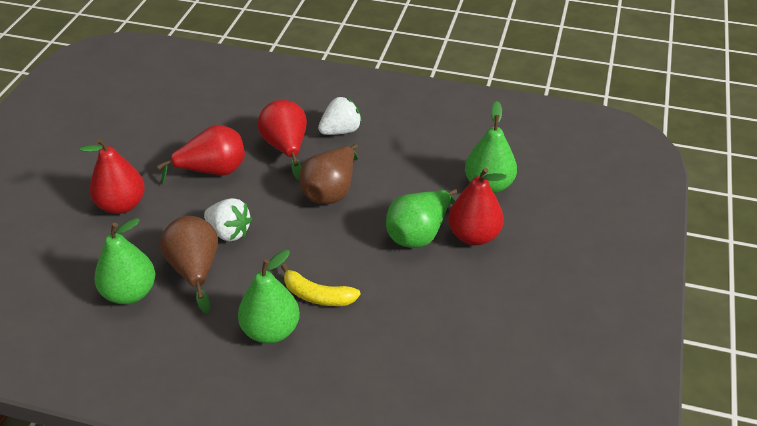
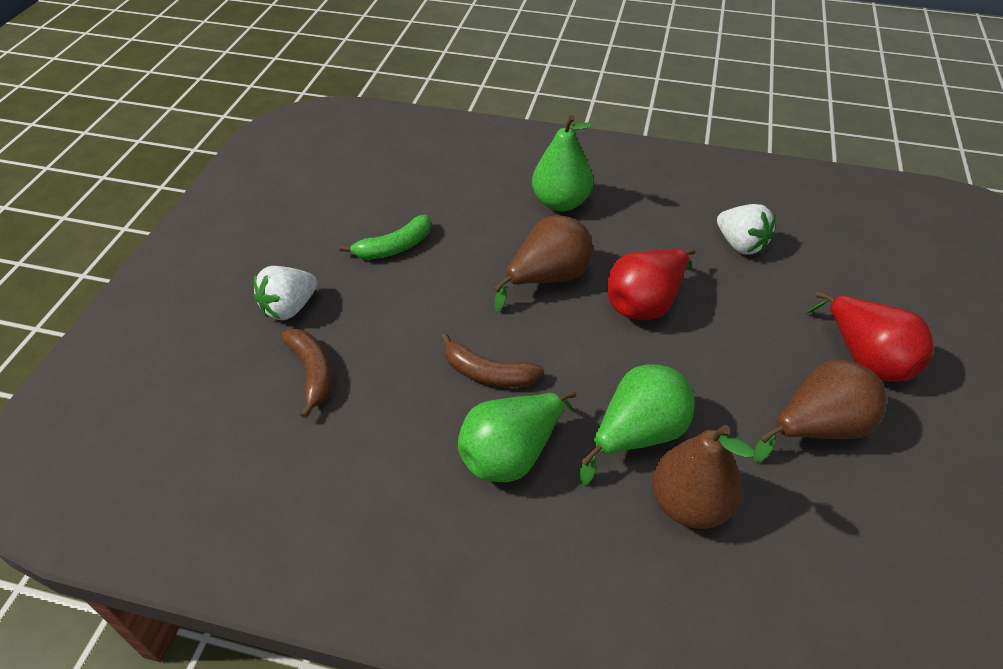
brown banana: none = 0 -> [281,329,332,419] [441,333,544,388] = 2
brown pear: [160,216,218,313] [300,144,358,204] = 2 -> [494,215,592,312] [652,425,755,529] [753,360,887,462] = 3
green banana: none = 0 -> [339,215,431,260] = 1
green pear: [94,218,155,304] [238,250,300,344] [386,189,457,248] [465,101,517,193] = 4 -> [458,390,576,482] [532,115,594,211] [579,364,694,485] = 3
red pear: [80,138,145,214] [157,125,245,184] [258,100,307,180] [448,168,507,245] = 4 -> [607,248,696,320] [806,291,934,382] = 2
yellow banana: [281,264,361,306] = 1 -> none = 0

